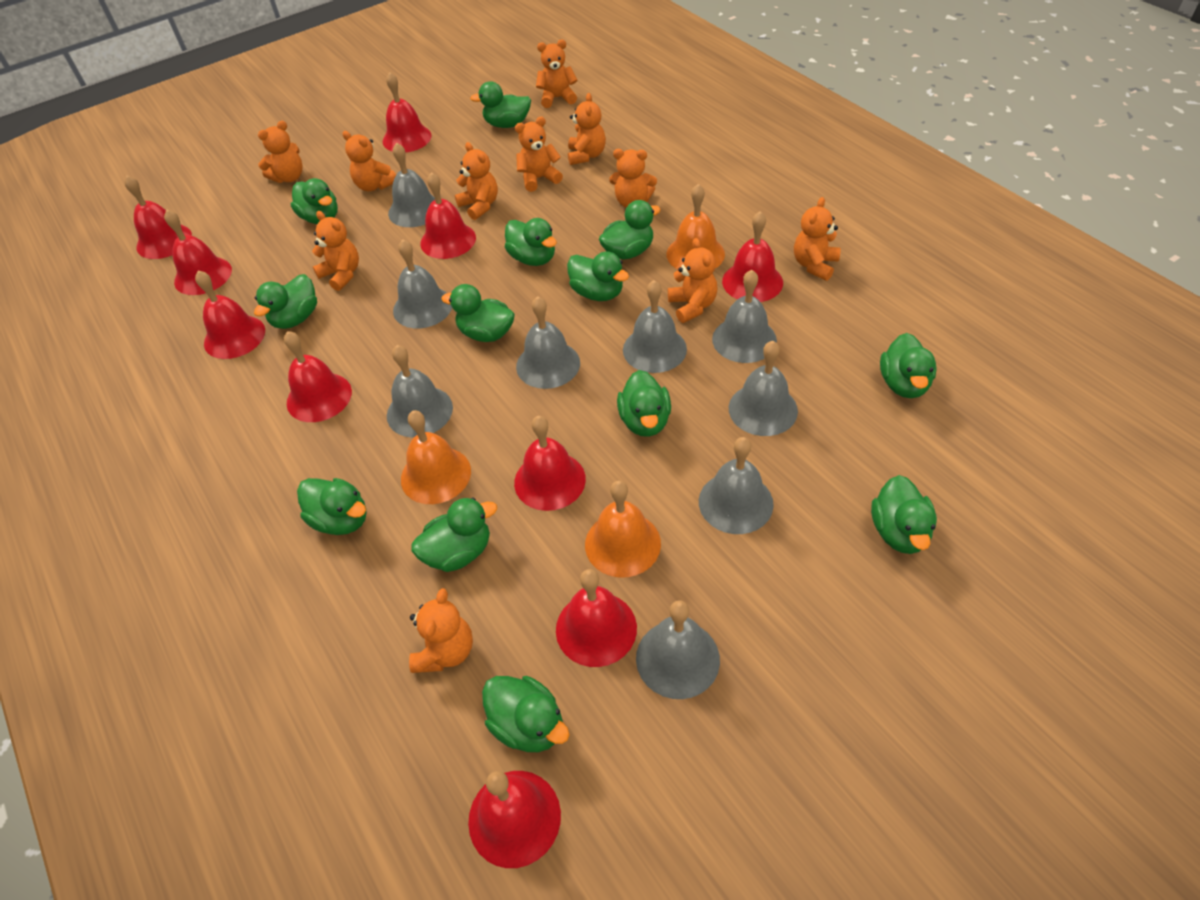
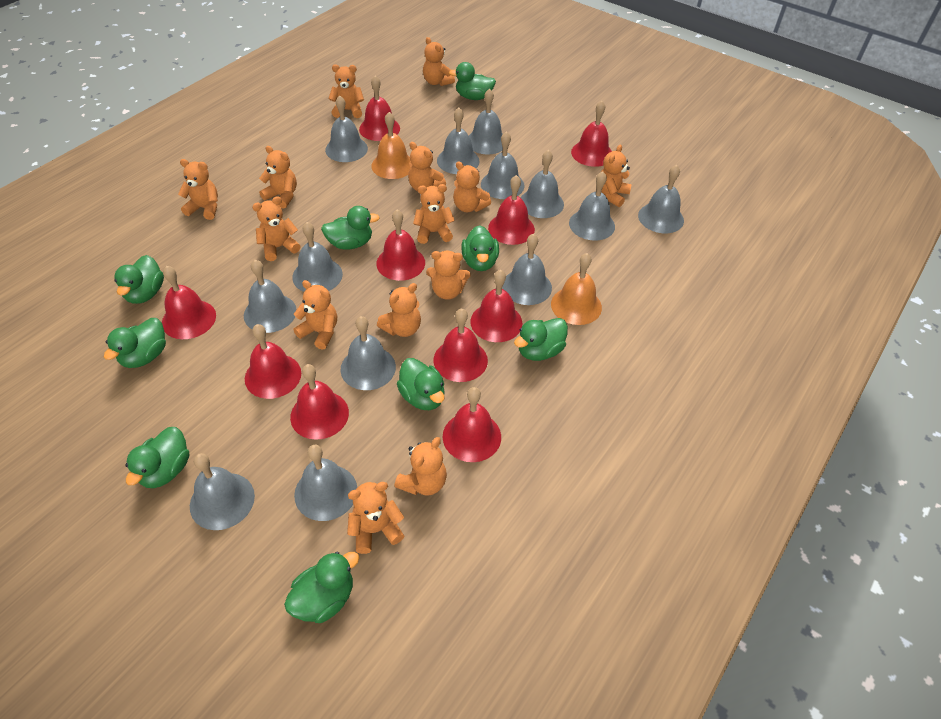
green duck: [254,274,317,329] [291,178,338,224] [297,478,366,535] [411,497,497,572] [441,284,515,342] [470,81,531,128] [482,676,570,752] [505,218,557,266] [567,251,629,301] [599,200,661,260] [617,370,671,437] [871,475,937,554] [880,333,937,398] = 13 -> [104,318,166,368] [114,255,164,304] [125,427,189,488] [284,552,359,623] [321,206,380,250] [397,358,445,410] [448,62,496,100] [461,225,499,271] [514,318,568,361] = 9
grey bell: [387,345,453,437] [388,142,435,227] [393,239,452,328] [516,296,580,389] [623,280,687,373] [636,600,720,699] [699,437,774,534] [712,270,777,363] [729,341,798,436] = 9 -> [190,453,255,530] [244,260,297,333] [292,222,343,292] [294,444,357,521] [325,96,368,162] [340,316,396,390] [437,108,479,174] [469,89,503,155] [481,131,524,199] [502,234,552,305] [521,150,564,218] [569,171,615,241] [638,165,684,233] = 13
orange bell: [401,410,471,504] [585,481,661,578] [667,184,725,269] = 3 -> [371,112,411,179] [551,253,602,325] = 2
orange teddy bear: [258,121,303,183] [312,211,359,291] [342,131,396,191] [409,588,473,673] [455,142,498,220] [515,117,563,192] [536,40,577,108] [568,93,606,165] [609,149,657,208] [668,238,717,323] [794,197,841,281] = 11 -> [178,159,218,220] [252,196,301,261] [259,146,297,208] [293,280,337,350] [328,64,364,118] [347,482,404,554] [377,283,421,337] [394,437,447,496] [408,142,446,192] [413,184,455,244] [423,37,455,86] [426,251,471,300] [453,161,491,212] [601,145,632,207] = 14

